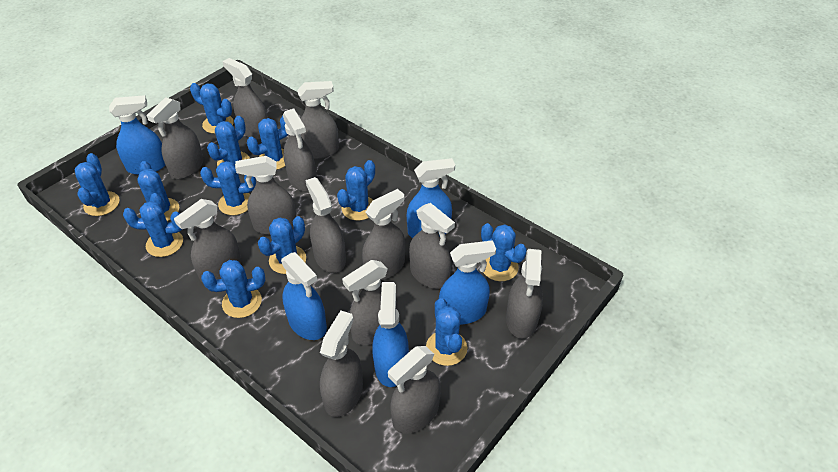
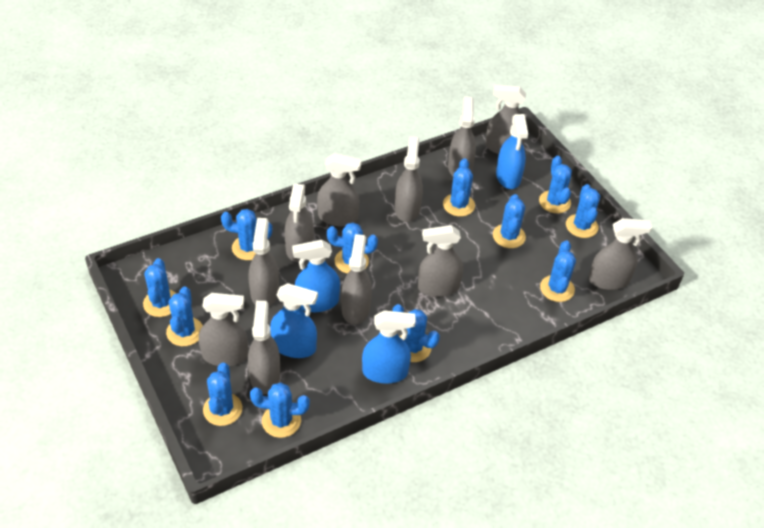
blue spray bottle: [109,95,165,175] [281,252,327,340] [372,282,409,387] [407,158,455,238] [439,240,496,325] = 5 -> [270,283,318,358] [292,240,340,312] [362,310,415,384] [496,114,528,189] = 4
grey spray bottle: [146,97,204,179] [174,199,242,283] [222,58,268,140] [235,156,296,235] [283,109,317,191] [297,81,339,159] [305,177,346,273] [320,311,363,417] [342,260,397,345] [362,189,405,280] [388,346,441,434] [409,203,455,289] [506,249,543,339] = 13 -> [199,293,248,366] [248,218,279,307] [248,301,280,394] [284,184,314,262] [317,153,362,226] [341,234,372,325] [395,136,423,222] [418,225,463,297] [448,96,476,176] [485,85,526,154] [589,218,652,290] = 11

